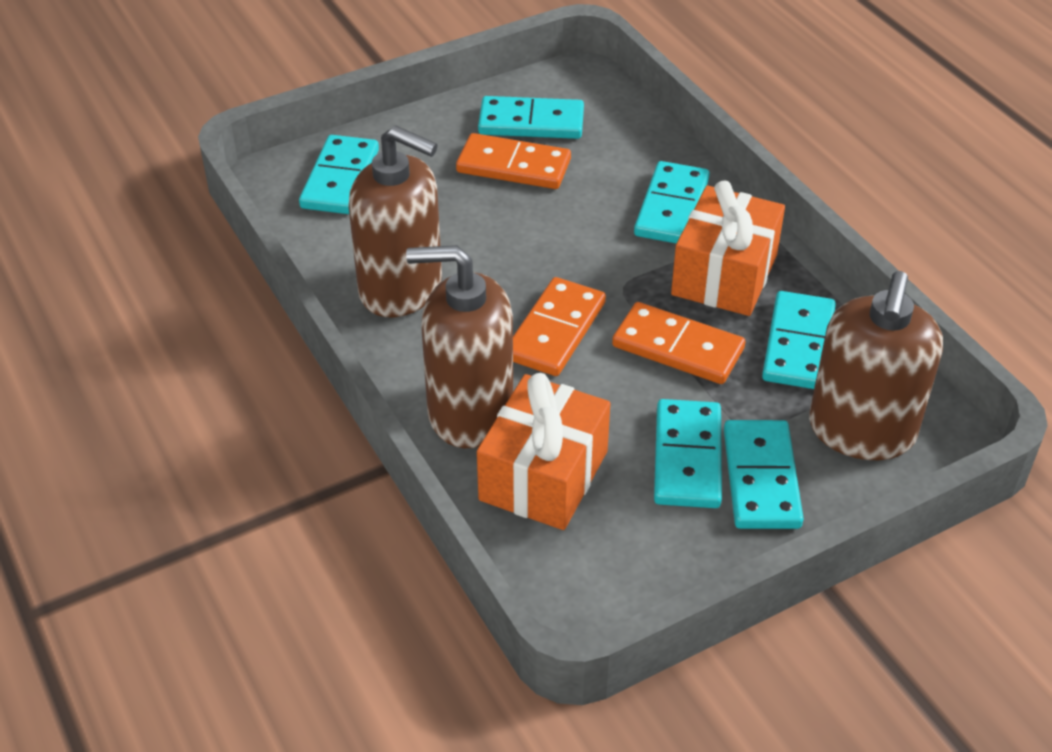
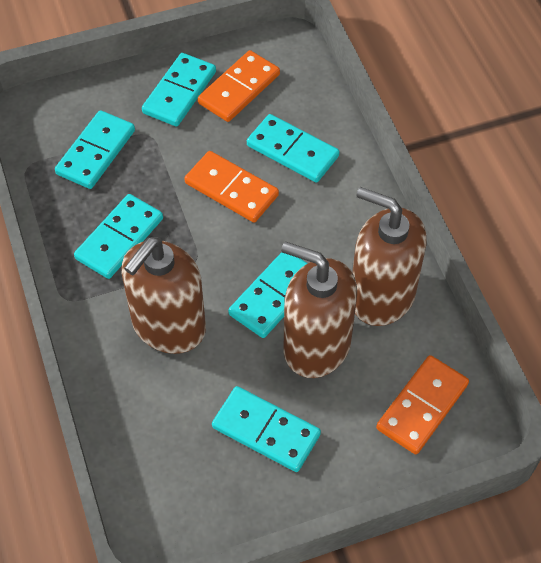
orange gift: [477,373,610,530] [671,180,785,316] = 2 -> none = 0

